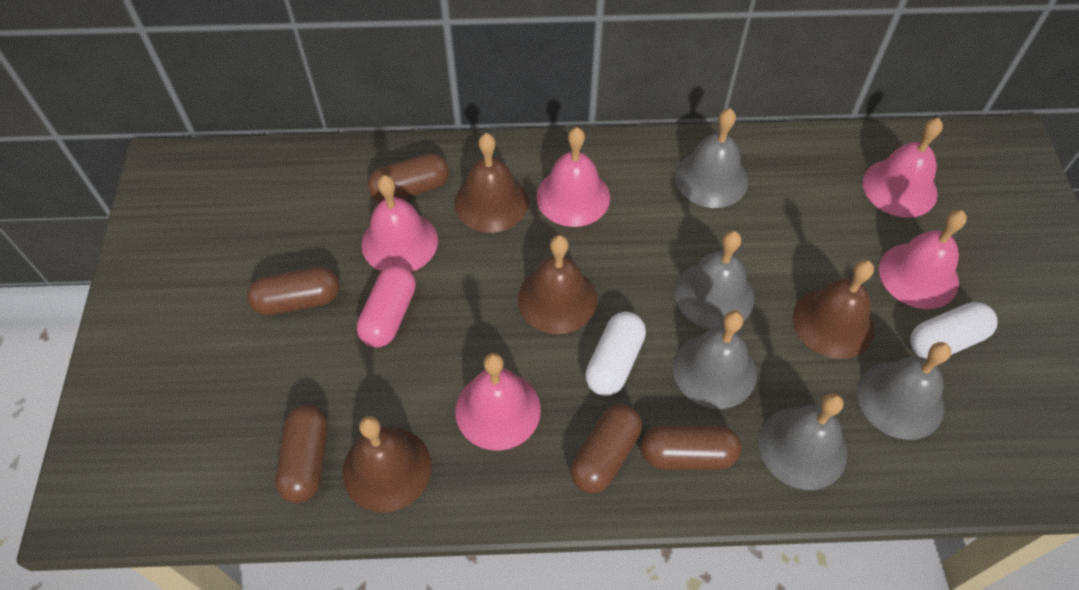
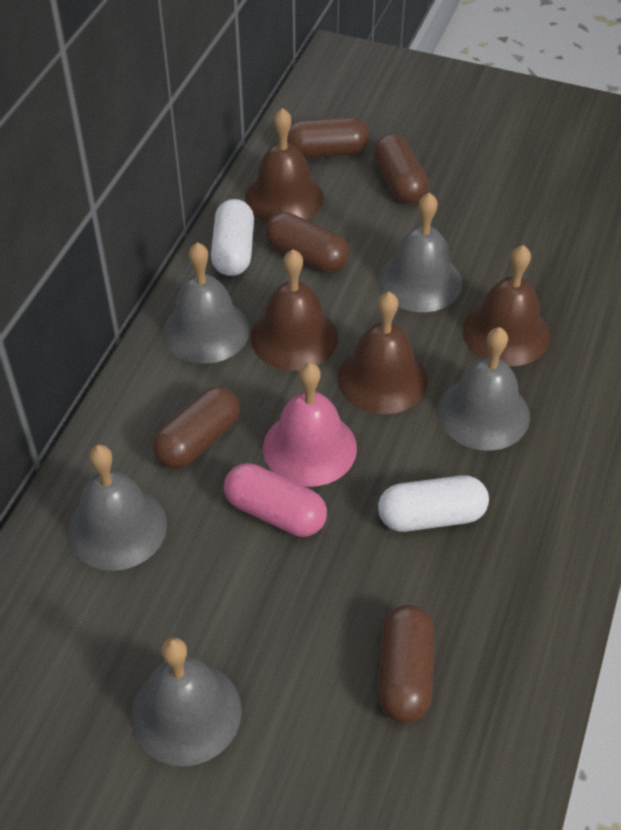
pink bell: [362,175,438,272] [455,353,541,451] [536,127,610,227] [863,118,943,218] [879,210,967,309] = 5 -> [263,363,357,487] = 1

